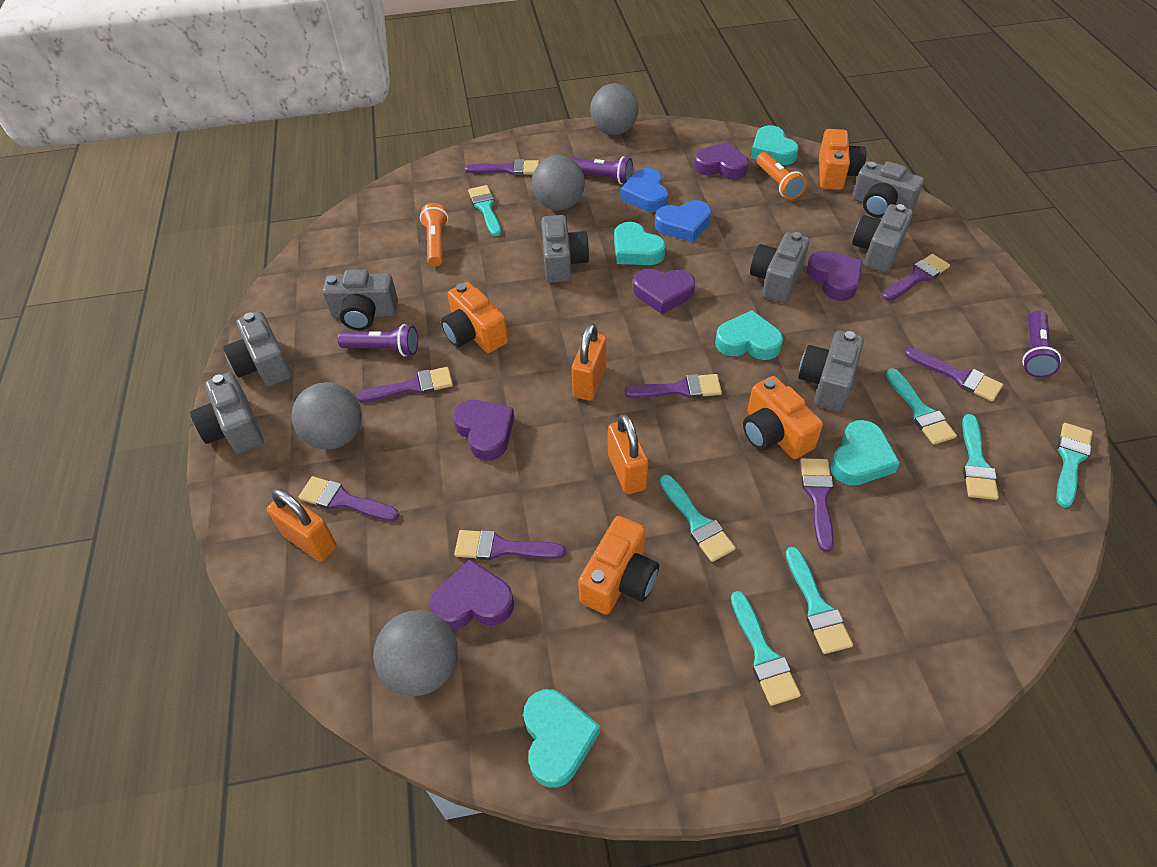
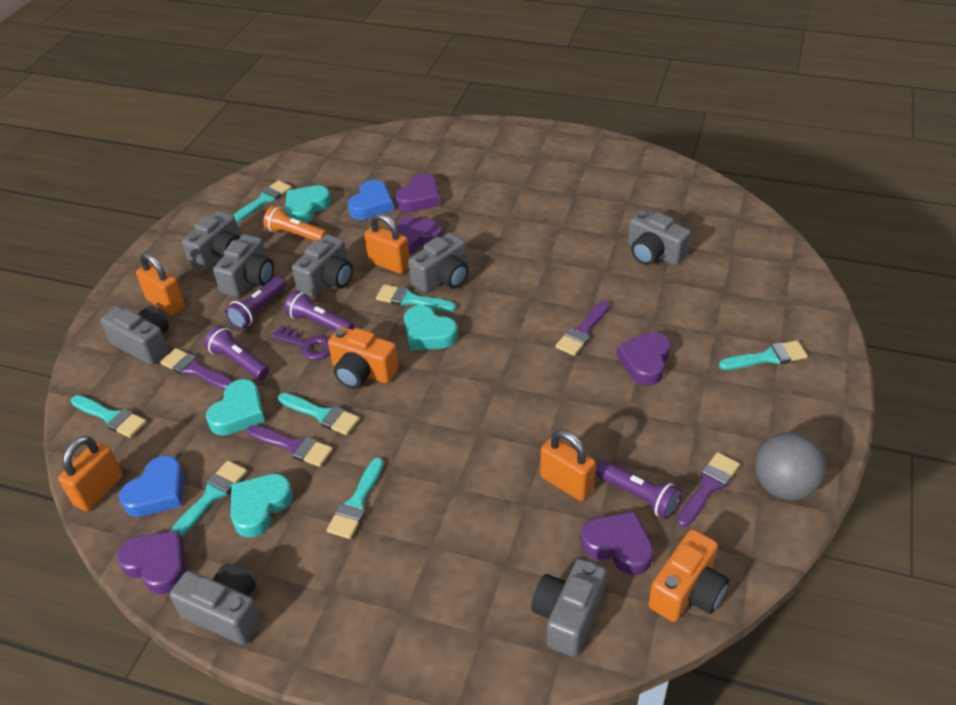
grey ball: [292,382,362,450] [373,610,458,696] [532,155,585,210] [590,83,638,135] = 4 -> [755,432,826,500] = 1
orange camera: [441,282,508,353] [578,516,659,615] [743,376,823,459] [819,129,867,190] = 4 -> [328,326,399,389] [648,529,729,622] = 2
orange flashlight: [420,203,448,267] [756,152,807,200] = 2 -> [263,206,327,241] = 1
orange padlock: [267,489,337,562] [571,323,607,401] [608,413,648,494] = 3 -> [58,436,123,511] [136,252,185,315] [364,213,410,274] [540,430,596,501] = 4
purple brush: [298,476,399,521] [357,367,453,402] [454,530,566,560] [465,159,539,175] [624,374,722,398] [800,458,834,552] [882,254,950,301] [905,348,1003,401] = 8 -> [160,348,233,390] [247,425,333,467] [555,300,610,356] [677,452,740,527] = 4
purple flashlight: [338,324,418,357] [570,156,633,184] [1022,310,1061,378] = 3 -> [204,325,269,380] [225,277,286,329] [285,290,354,331] [596,461,681,519] = 4
purple key: none = 0 -> [271,325,330,360] = 1
turquoise heart: [523,689,600,788] [614,222,666,265] [715,310,783,360] [751,125,798,165] [830,420,900,485] = 5 -> [206,379,265,435] [231,474,293,537] [286,186,331,223] [404,305,458,350] = 4

